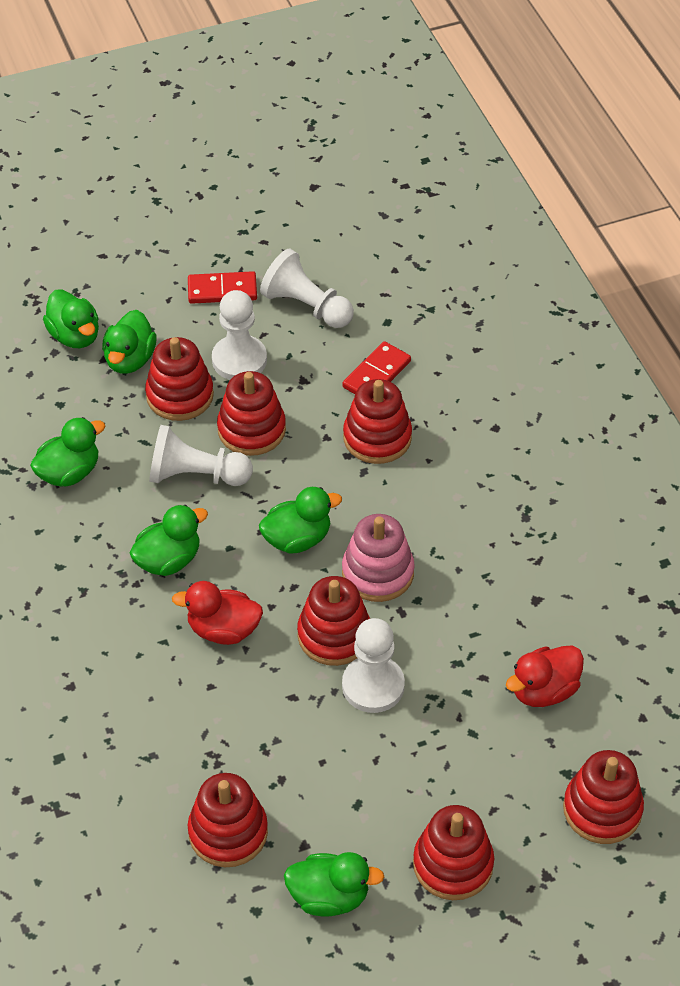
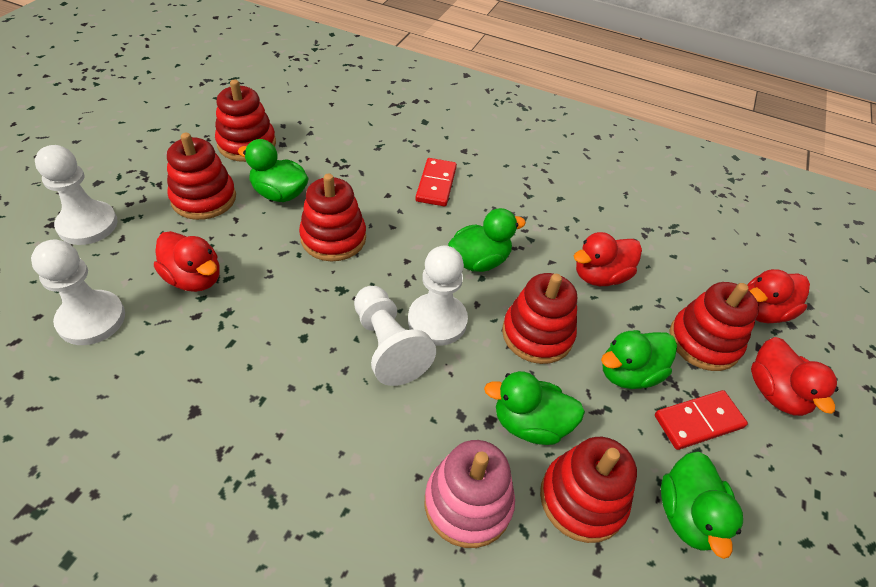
green duck: [30,417,105,487] [43,289,99,348] [102,310,157,373] [130,505,208,576] [259,487,342,553] [284,852,384,916] = 6 -> [238,139,309,202] [448,208,526,272] [484,371,585,445] [601,330,677,389] [661,451,743,559] = 5
red duck: [172,581,263,645] [506,645,584,707] = 2 -> [154,231,220,292] [574,232,642,286] [747,269,810,323] [751,337,838,416] = 4
red stacking toy: [145,337,214,421] [188,773,268,867] [217,371,286,456] [297,576,370,666] [343,379,412,464] [413,805,494,900] [563,750,644,844] = 7 -> [167,133,236,220] [215,80,276,162] [299,174,366,261] [502,273,577,364] [540,437,637,543] [670,282,759,371] = 6

